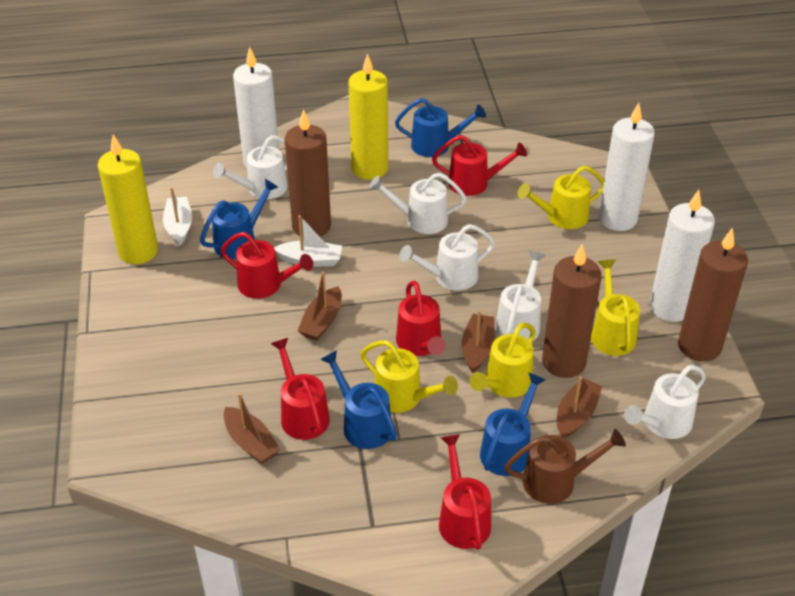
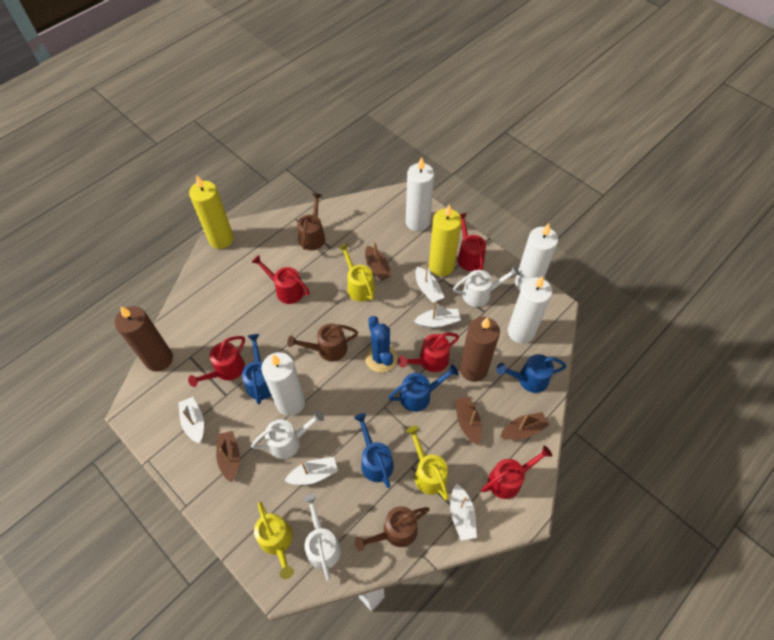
blue cactus: none = 0 -> [365,316,397,372] = 1
brown candle: [285,109,331,238] [542,244,602,378] [678,228,748,362] = 3 -> [115,306,173,372] [460,317,500,382] = 2
brown watering can: [505,429,626,504] = 1 -> [287,323,358,362] [297,193,325,250] [355,506,430,551] = 3
white boat: [163,187,192,246] [274,215,342,267] = 2 -> [178,397,204,443] [284,457,338,485] [414,302,461,328] [415,263,445,303] [450,484,477,540] = 5
white candle: [233,47,279,168] [599,103,655,231] [650,190,715,322] = 3 -> [261,352,305,416] [406,157,434,231] [508,276,552,344] [515,223,558,291] = 4
white watering can: [213,135,288,200] [369,173,467,234] [400,224,495,291] [495,251,546,341] [624,365,706,439] = 5 -> [251,410,324,459] [303,494,341,581] [453,266,520,307] = 3
yellow watering can: [360,340,458,413] [470,322,536,398] [518,165,604,229] [591,260,640,356] = 4 -> [254,502,294,579] [338,243,375,302] [406,426,449,500] = 3

